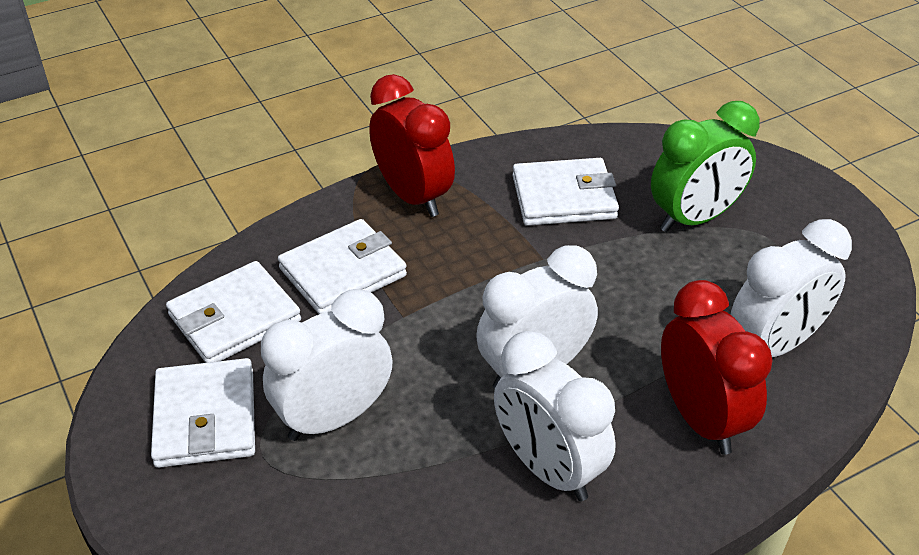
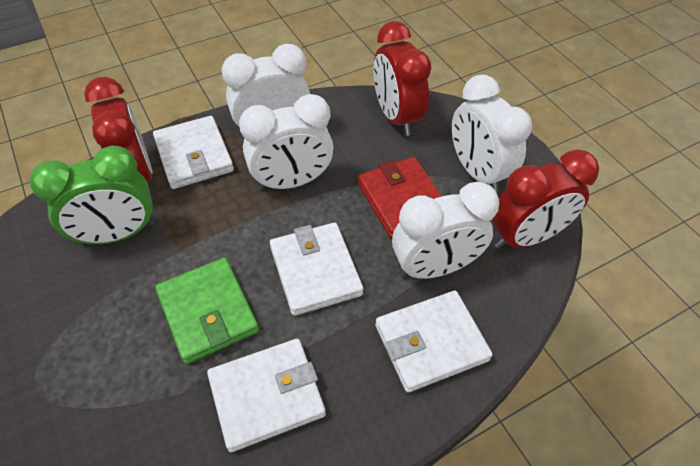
green wallet: none = 0 -> [155,258,259,364] = 1
red clock: [369,74,455,217] [661,280,773,455] = 2 -> [84,77,153,183] [373,21,431,136] [492,149,599,249] = 3
red wallet: none = 0 -> [358,157,442,238] = 1

